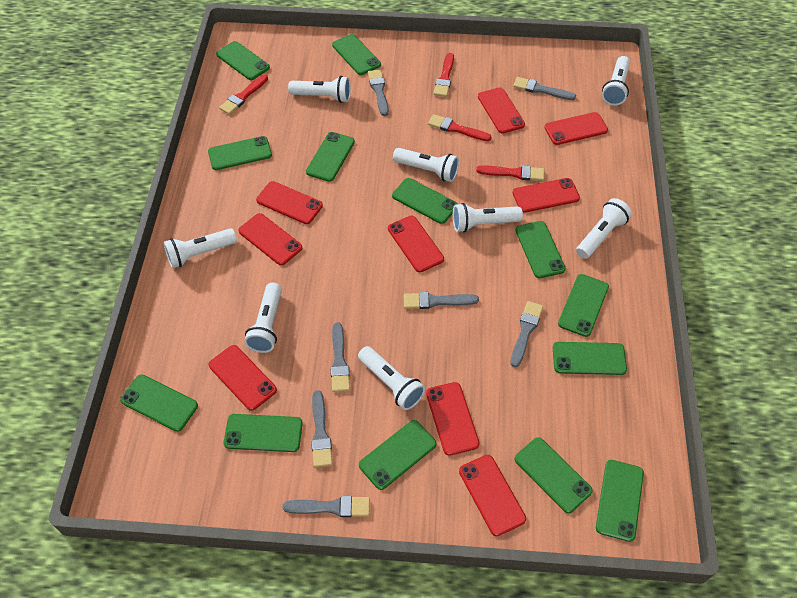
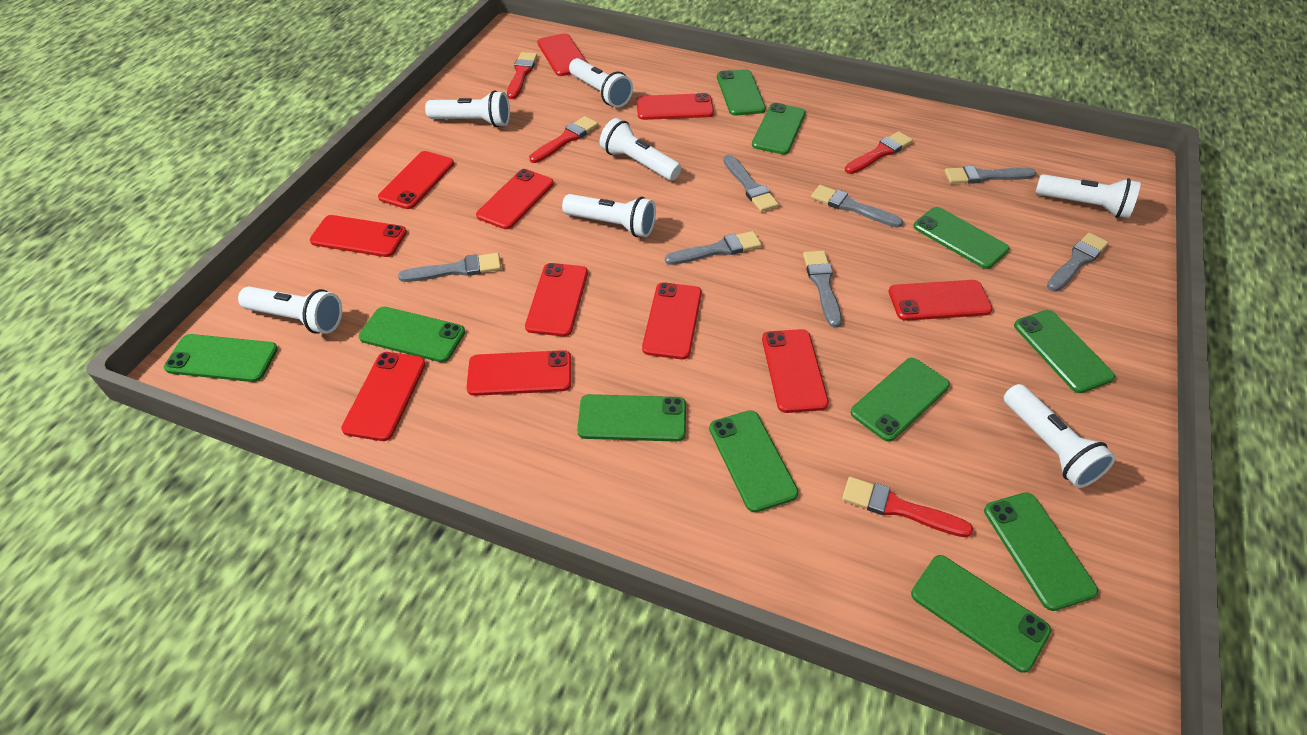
green phone: [120,374,198,432] [208,136,272,170] [216,41,270,80] [224,414,303,452] [306,132,355,182] [332,34,381,75] [359,420,437,490] [392,178,458,224] [514,437,593,513] [515,221,566,278] [553,342,627,375] [558,274,609,337] [596,460,644,542] = 13 -> [164,334,278,382] [359,307,465,362] [577,394,686,442] [709,410,799,513] [717,69,766,116] [752,103,806,155] [851,358,950,442] [911,555,1051,673] [913,207,1009,269] [984,492,1098,611] [1014,310,1115,393] = 11
red phone: [209,345,277,411] [239,213,302,265] [256,181,323,224] [388,216,444,272] [426,382,480,456] [459,455,526,536] [478,87,525,134] [513,178,580,213] [544,112,608,145] = 9 -> [310,215,407,257] [341,352,426,441] [378,151,454,209] [467,350,571,396] [476,169,554,229] [525,263,588,337] [537,33,587,76] [637,93,714,120] [642,282,702,360] [762,329,829,413] [889,280,993,321] = 11
white flashlight: [163,228,237,268] [244,283,282,353] [288,76,351,103] [358,346,425,410] [393,148,459,182] [453,203,523,232] [576,198,632,259] [602,56,630,106] = 8 -> [238,287,342,334] [425,90,510,127] [562,194,656,237] [569,58,633,108] [600,118,681,181] [1004,384,1116,488] [1035,174,1141,218] = 7

